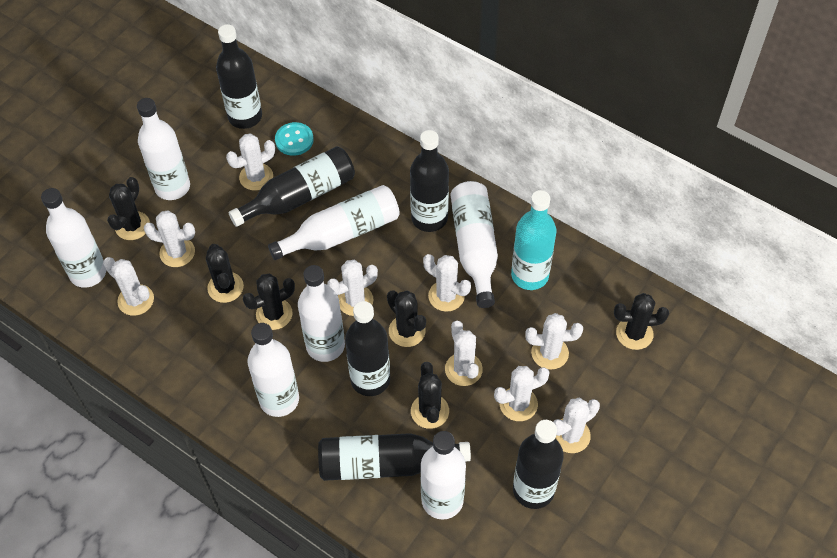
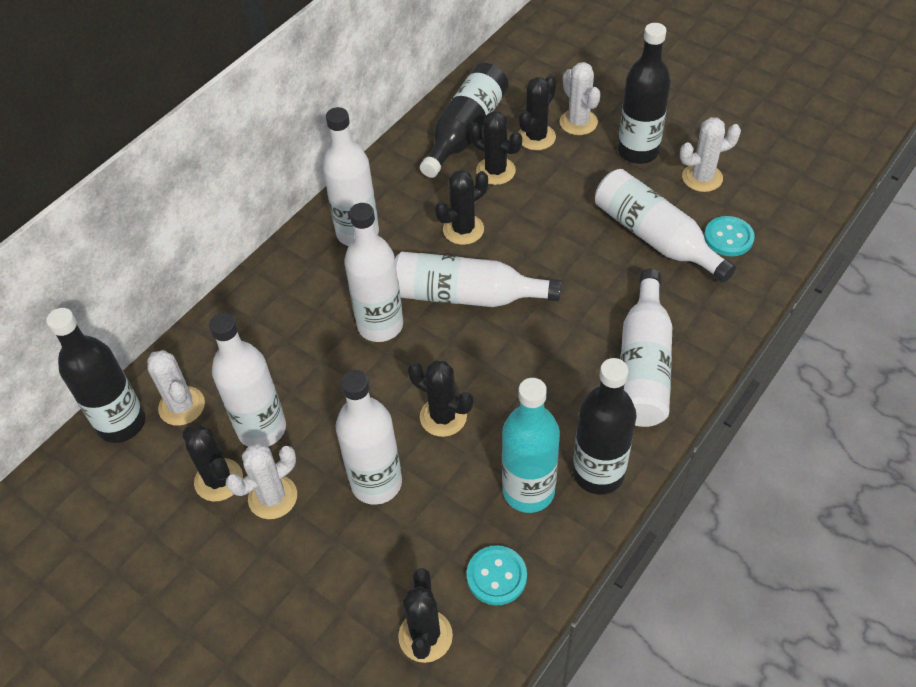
black bottle: [216,24,262,129] [229,146,355,227] [318,433,471,481] [345,301,390,396] [410,130,449,232] [513,420,564,509] = 6 -> [46,308,145,443] [420,63,509,178] [573,358,637,494] [618,23,671,164] = 4
turquoise button: [275,122,314,156] = 1 -> [467,545,527,605] [704,216,755,256] = 2
white cactus: [103,257,154,316] [144,210,195,267] [226,133,275,191] [327,260,378,316] [423,254,471,312] [445,321,483,386] [494,366,550,421] [525,313,583,370] [553,398,600,453] = 9 -> [147,350,205,426] [226,443,297,519] [559,62,601,135] [680,117,741,192] = 4

